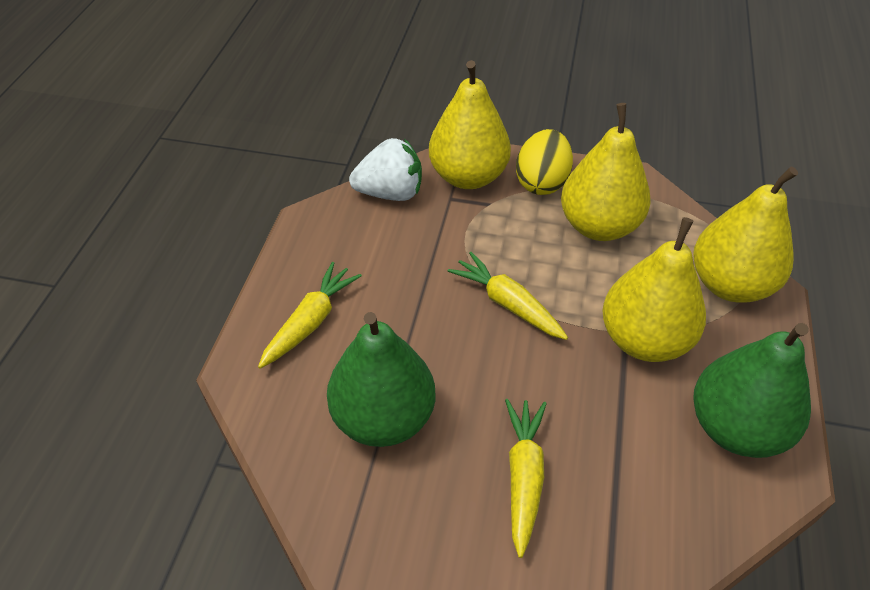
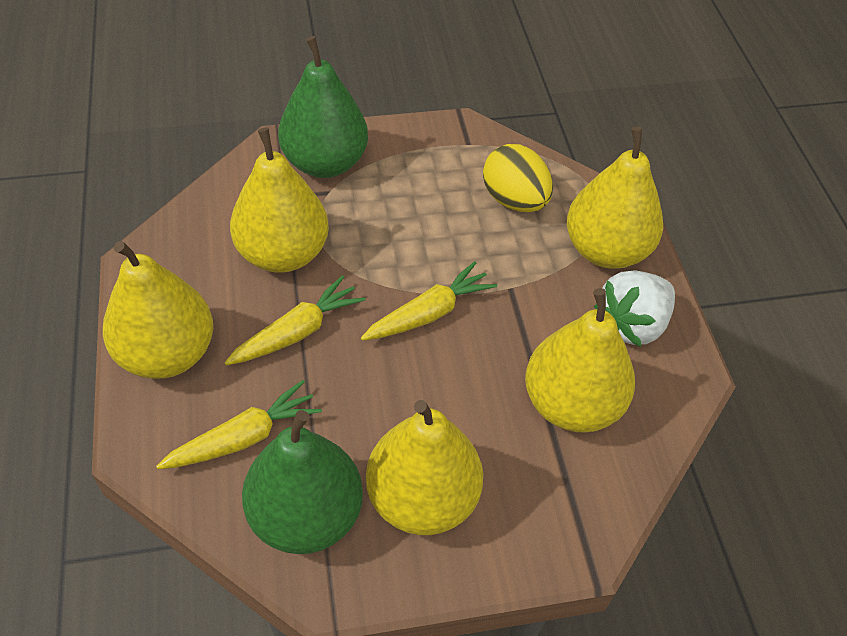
yellow pear: [429,60,511,189] [561,103,650,241] [602,217,706,362] [693,167,798,302] = 4 -> [103,241,213,379] [230,127,329,272] [366,400,483,535] [525,288,635,433] [567,127,663,269] = 5

